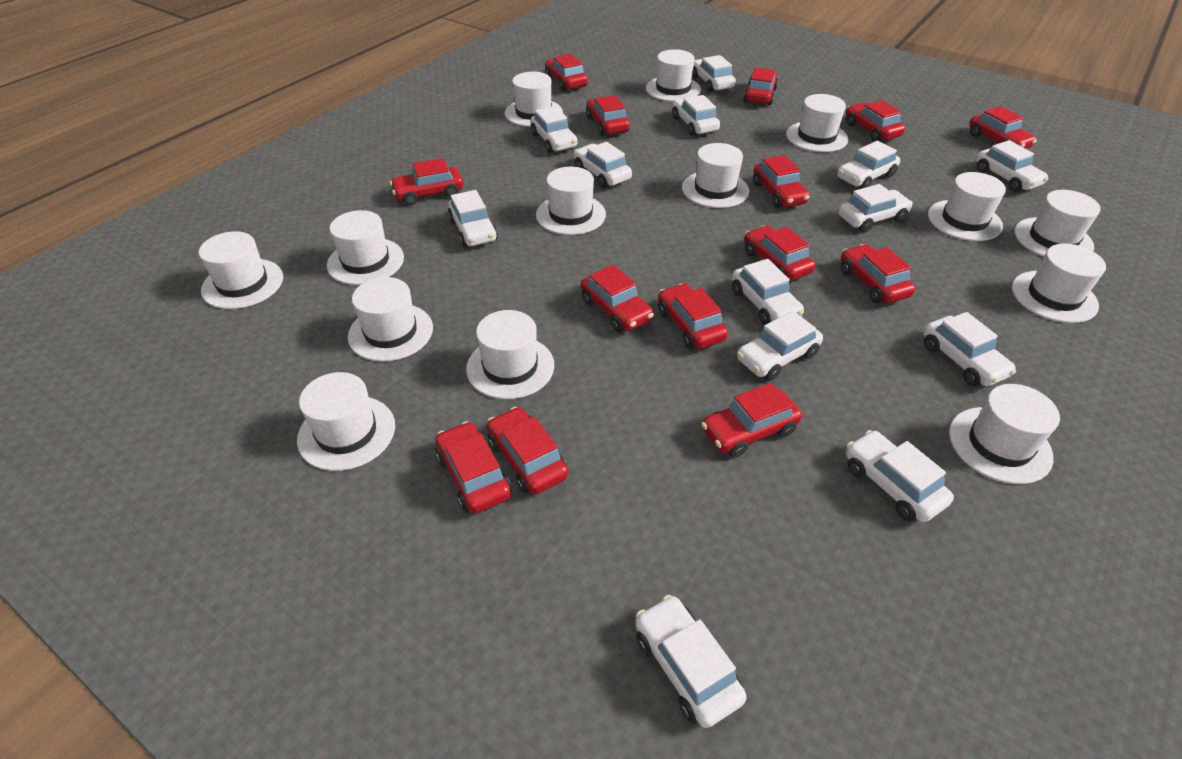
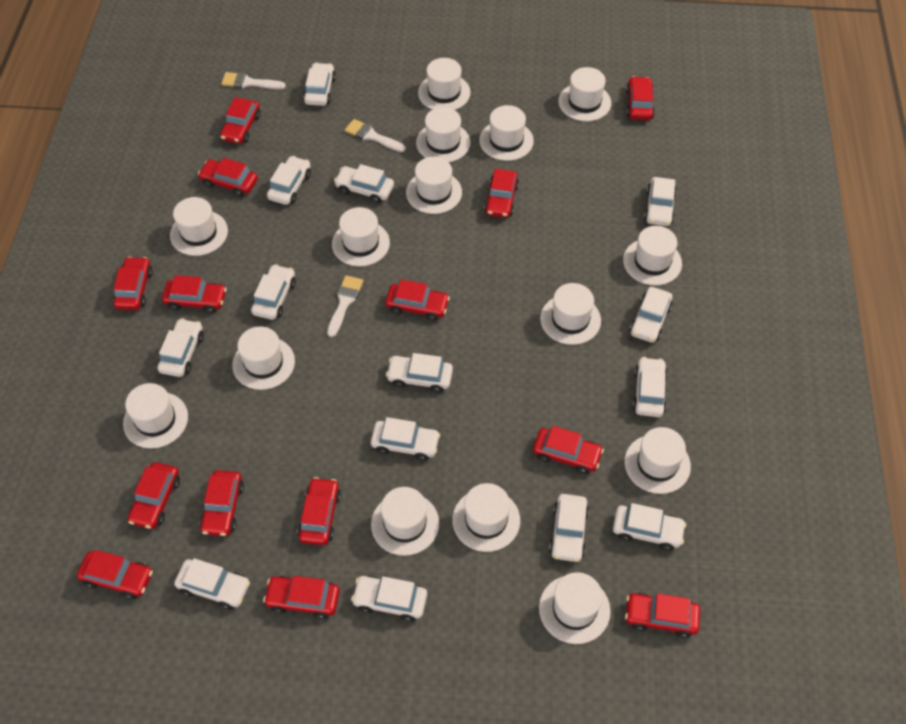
white brush: none = 0 -> [221,72,286,89] [327,275,363,337] [345,119,406,152] = 3
white car: [448,190,498,247] [531,106,578,153] [574,142,632,188] [635,595,747,728] [672,95,720,136] [692,55,736,92] [732,259,804,325] [737,311,823,380] [837,141,900,189] [838,184,913,232] [846,430,954,522] [923,312,1016,386] [976,140,1048,192] = 13 -> [157,318,204,377] [174,558,250,610] [251,264,296,320] [267,156,311,205] [303,62,336,106] [334,164,394,204] [351,576,427,622] [371,417,440,461] [386,353,453,393] [549,494,589,562] [613,503,686,551] [630,287,673,343] [632,357,668,417] [644,177,677,226] = 14
white hat: [199,231,283,309] [297,372,395,471] [327,210,404,285] [348,277,433,362] [466,310,554,399] [505,72,563,127] [536,167,606,235] [646,49,701,102] [682,143,749,208] [786,94,848,152] [928,172,1006,241] [949,384,1060,484] [1012,244,1106,323] [1014,190,1101,257] = 14 -> [123,383,188,449] [170,197,228,256] [232,326,295,390] [332,207,390,267] [371,487,439,556] [406,157,462,214] [416,107,470,162] [418,58,471,110] [452,483,520,552] [479,105,534,161] [539,572,611,644] [540,283,601,345] [558,67,611,121] [623,226,682,286] [625,427,691,494] = 15

